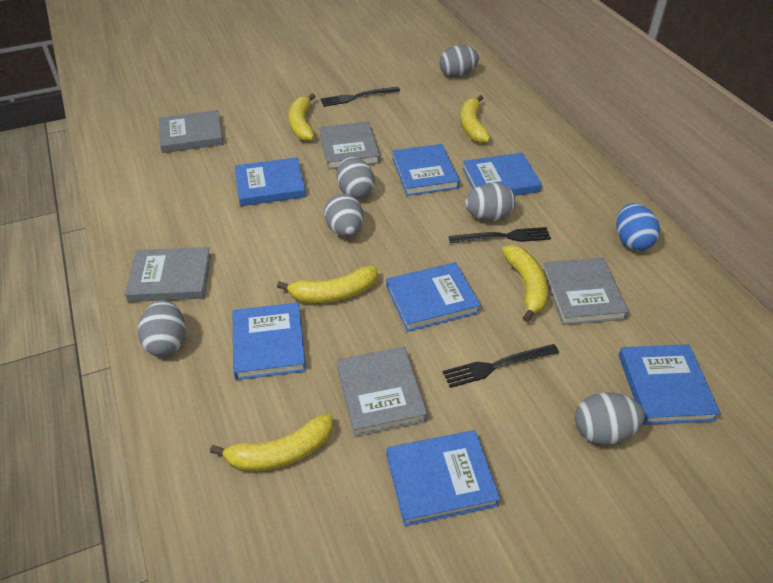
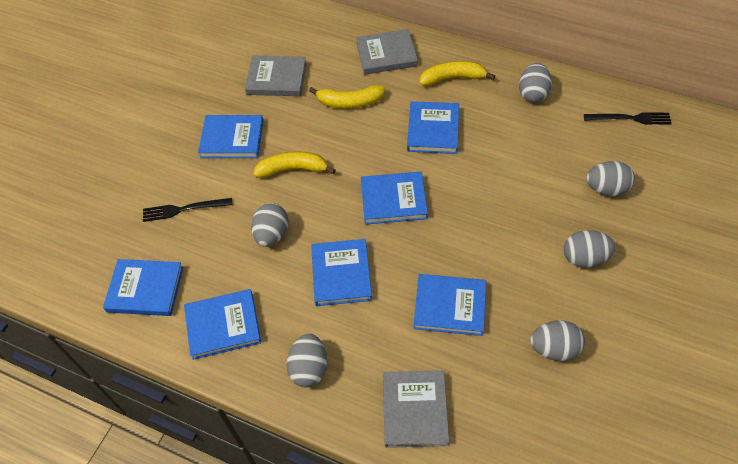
black fork: [320,87,400,107] [443,344,559,388] [449,227,551,243] = 3 -> [143,198,232,222] [584,112,672,124] = 2
blue egg: [616,203,660,251] = 1 -> none = 0
grey book: [125,247,211,302] [159,110,224,153] [320,122,380,170] [337,347,427,437] [543,258,629,325] = 5 -> [245,56,307,96] [356,29,418,75] [383,370,449,448] = 3
yellow banana: [210,413,333,471] [277,266,378,303] [288,93,316,141] [460,95,491,143] [502,245,548,322] = 5 -> [253,151,336,178] [309,85,386,109] [419,61,495,86] = 3

